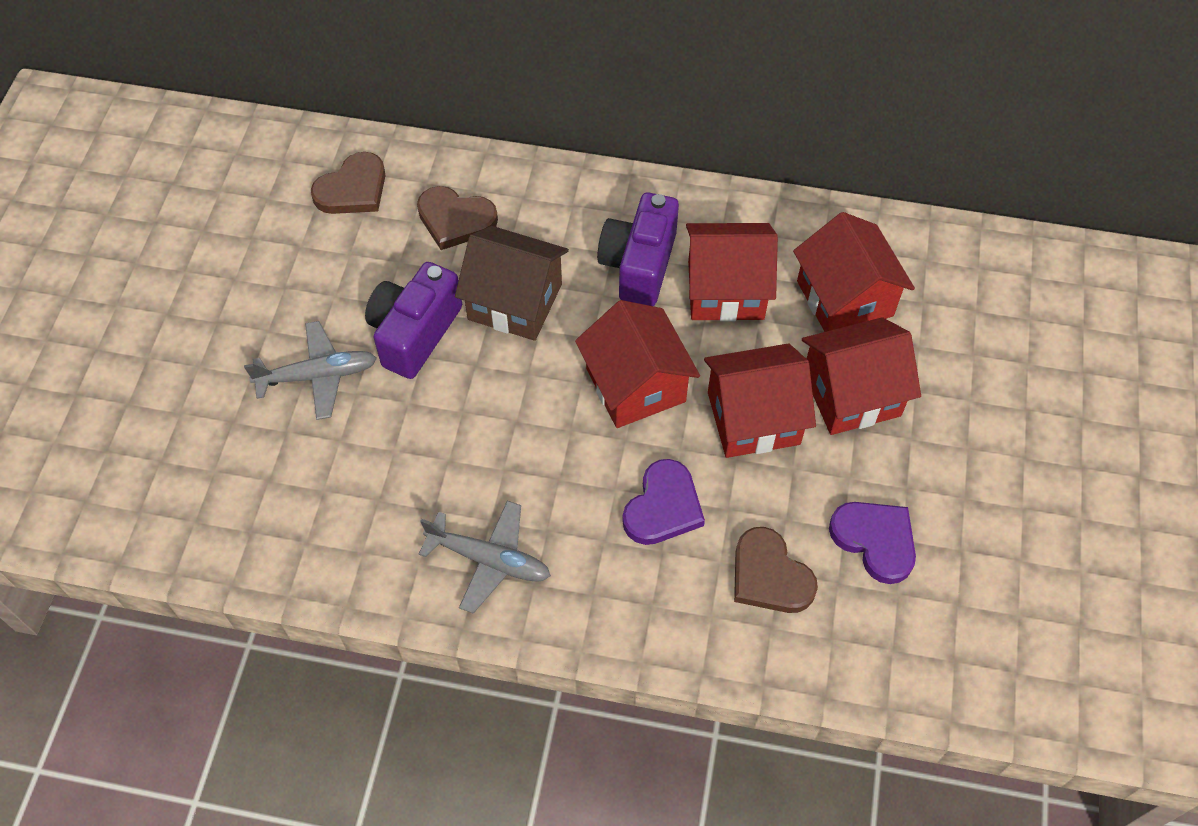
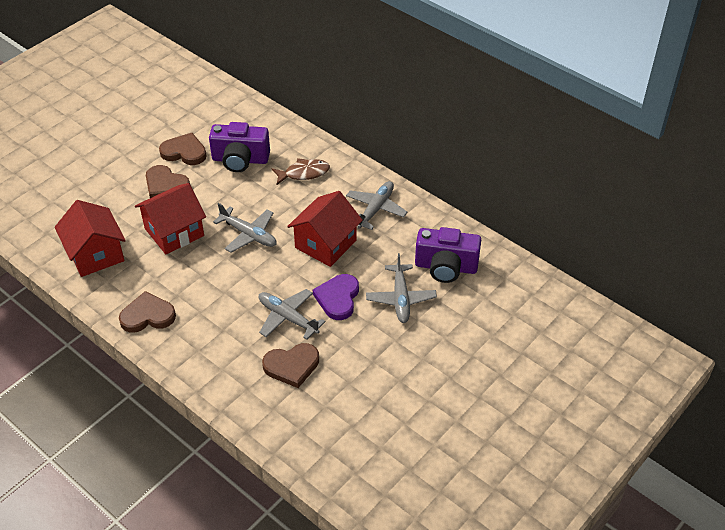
brown fish: none = 0 -> [271,158,330,185] = 1
brown heart: [311,152,385,214] [417,186,498,250] [734,527,818,613] = 3 -> [119,291,176,333] [146,165,190,198] [159,133,207,165] [262,343,319,388] = 4
brown house: [455,226,569,341] = 1 -> none = 0
grey plane: [244,321,377,420] [419,501,551,614] = 2 -> [213,203,277,253] [259,289,326,340] [346,181,408,230] [366,253,437,323] = 4
purple heart: [622,459,705,545] [829,502,916,584] = 2 -> [313,274,359,320] = 1
red house: [575,300,700,428] [686,223,778,322] [704,343,816,458] [793,212,915,332] [802,317,921,435] = 5 -> [55,200,126,277] [135,183,206,254] [287,191,363,267] = 3

